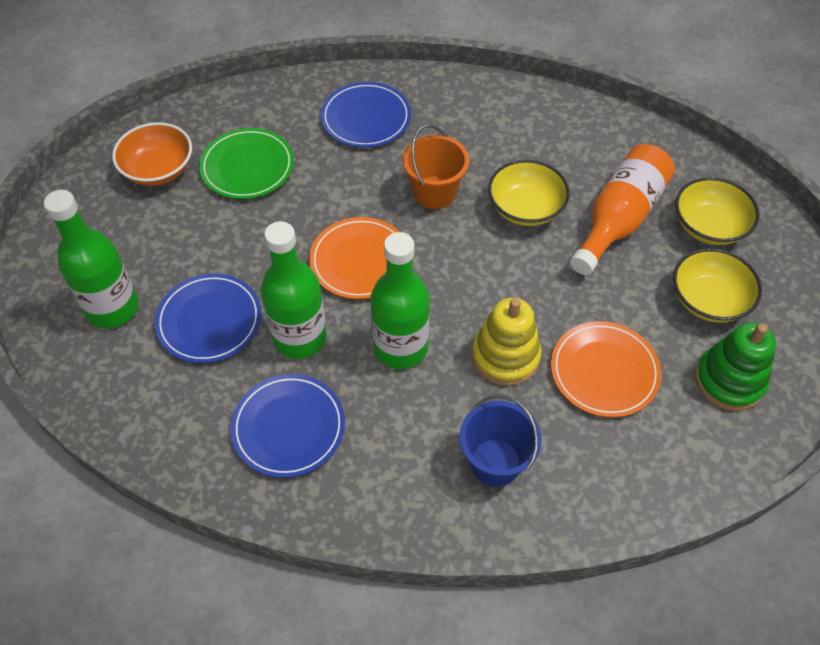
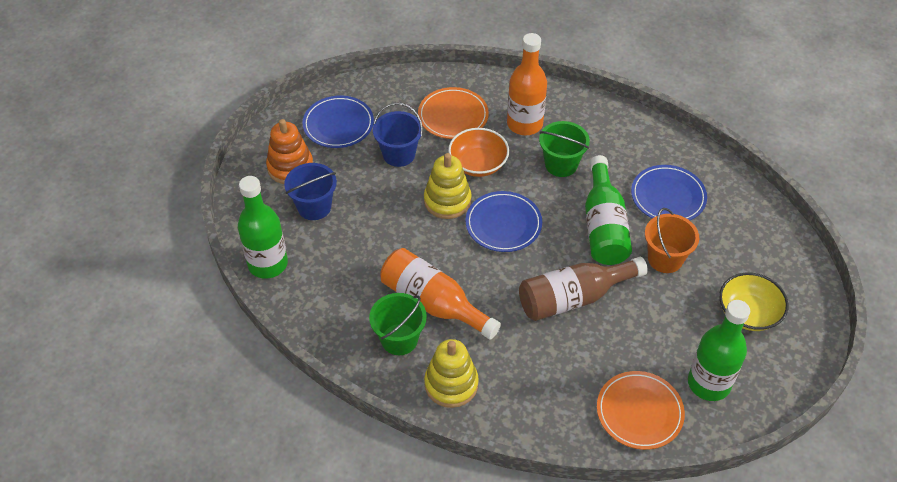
blue bucket: [459,394,542,487] = 1 -> [284,163,337,220] [373,102,423,167] = 2
brown bottle: none = 0 -> [519,257,648,321] = 1
green bucket: none = 0 -> [369,293,427,355] [539,121,590,177] = 2
green plate: [199,128,294,199] = 1 -> none = 0
green stacking toy: [695,322,776,411] = 1 -> none = 0
orange bottle: [570,144,675,275] = 1 -> [380,248,501,340] [507,33,547,135] = 2
orange stacking toy: none = 0 -> [266,119,313,184] = 1
yellow bowl: [488,160,570,226] [673,248,762,323] [675,177,760,245] = 3 -> [719,273,788,331] = 1
yellow stacking toy: [472,298,542,386] = 1 -> [424,153,471,219] [424,339,479,408] = 2

